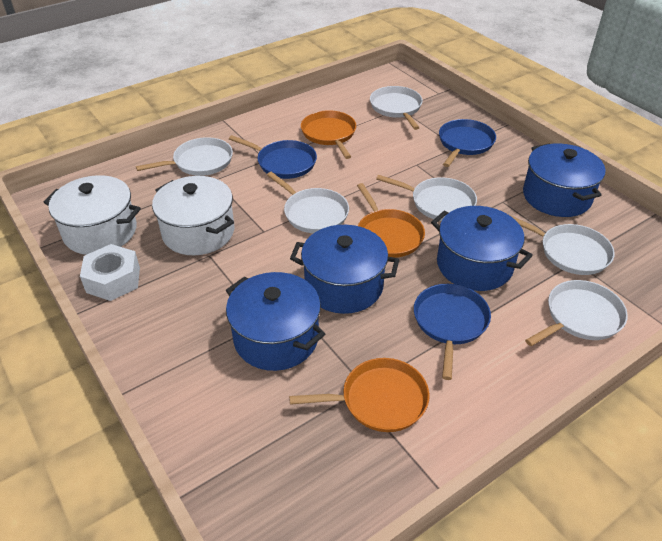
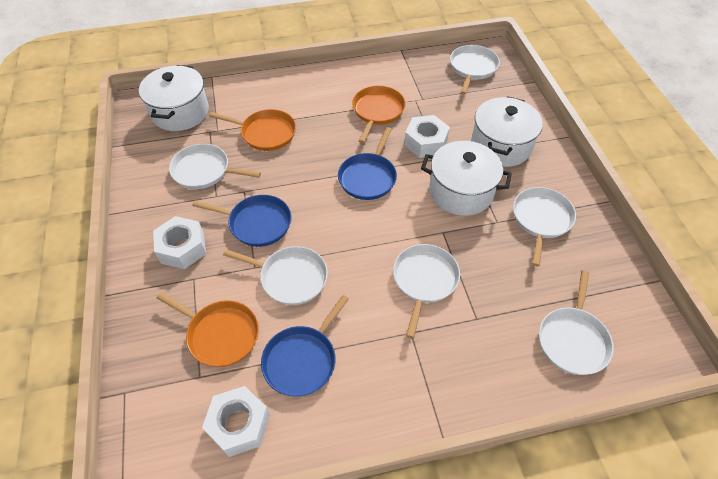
blue pot: [226,272,325,371] [290,225,399,314] [431,206,533,291] [523,143,606,217] = 4 -> none = 0
white nut: [80,244,140,301] = 1 -> [153,216,206,269] [202,386,270,457] [404,115,450,158] = 3
white pot: [44,175,141,255] [152,176,234,255] = 2 -> [139,65,209,131] [421,141,512,216] [471,96,543,167] = 3

